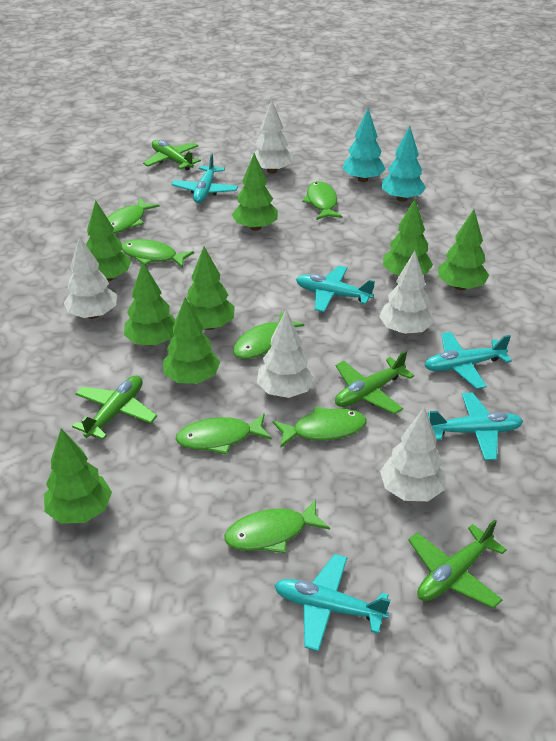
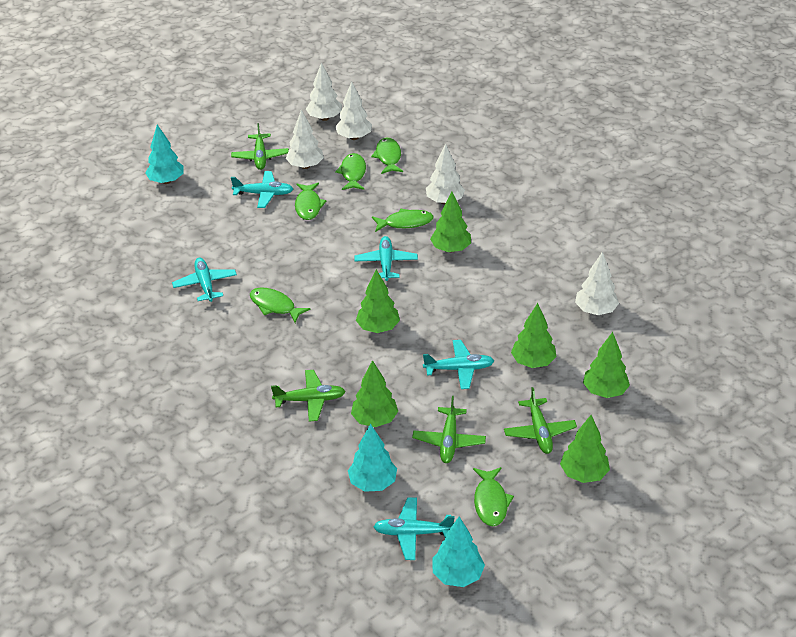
green fish: [107,198,160,234] [122,239,194,268] [176,414,272,455] [225,499,330,553] [233,312,304,359] [273,407,366,448] [302,181,343,220] = 7 -> [250,288,311,323] [295,183,327,220] [335,153,366,190] [371,138,403,174] [372,208,433,232] [473,467,514,526] = 6
green tree: [44,428,112,524] [86,201,131,281] [124,262,175,346] [163,298,220,384] [187,247,235,330] [232,153,278,231] [383,199,433,275] [438,210,489,291] = 8 -> [351,360,398,427] [356,269,400,333] [430,192,471,253] [511,303,556,368] [560,415,610,483] [583,332,630,398] = 6
turquoise tree: [342,108,386,182] [382,126,426,202] = 2 -> [145,125,184,184] [348,423,397,492] [432,517,485,587] = 3

